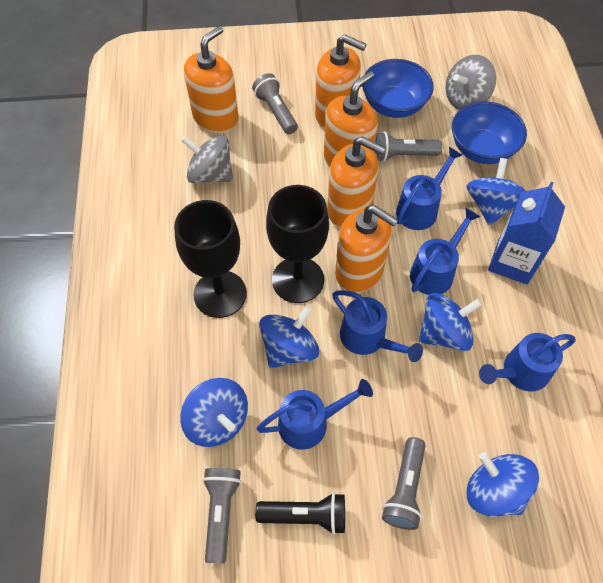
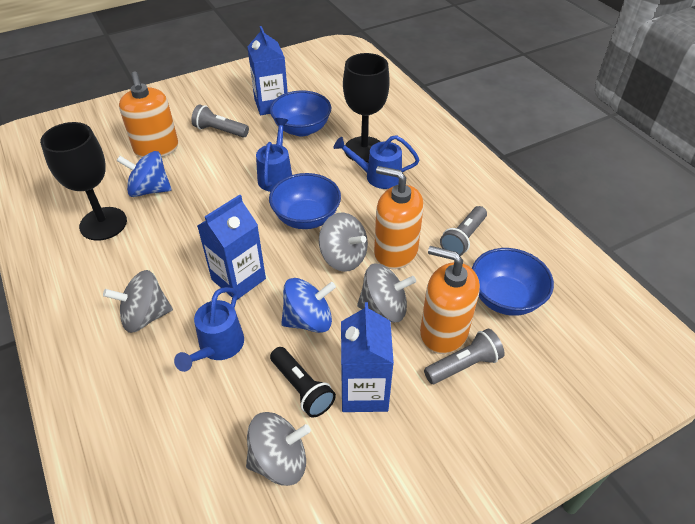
blue bowl: [362,59,434,118] [452,101,527,164] = 2 -> [269,173,341,229] [270,91,331,137] [472,248,554,316] = 3
blue carton: [488,182,565,285] = 1 -> [197,195,266,300] [247,26,288,115] [341,302,394,412] = 3
blue spinning top: [181,378,248,447] [259,306,319,368] [419,293,482,351] [466,158,526,225] [467,452,539,517] = 5 -> [117,151,171,197] [281,278,336,333] = 2
blue watering can: [256,379,373,450] [332,290,423,362] [396,147,462,230] [410,208,480,295] [479,333,576,392] = 5 -> [174,287,244,372] [256,118,292,192] [334,135,419,189] = 3
grey flashlight: [202,468,241,563] [252,73,298,134] [374,132,442,162] [382,437,426,530] = 4 -> [191,105,249,137] [424,328,505,384] [440,206,487,256] = 3
grey spinning top: [181,135,233,183] [446,55,496,110] = 2 -> [103,270,173,333] [246,412,311,486] [319,213,368,272] [357,263,416,322] = 4
orange soap dispenser: [184,26,239,133] [315,35,367,129] [324,71,378,167] [327,137,386,228] [335,205,398,293] = 5 -> [119,72,178,158] [374,166,424,269] [420,246,480,354] = 3

